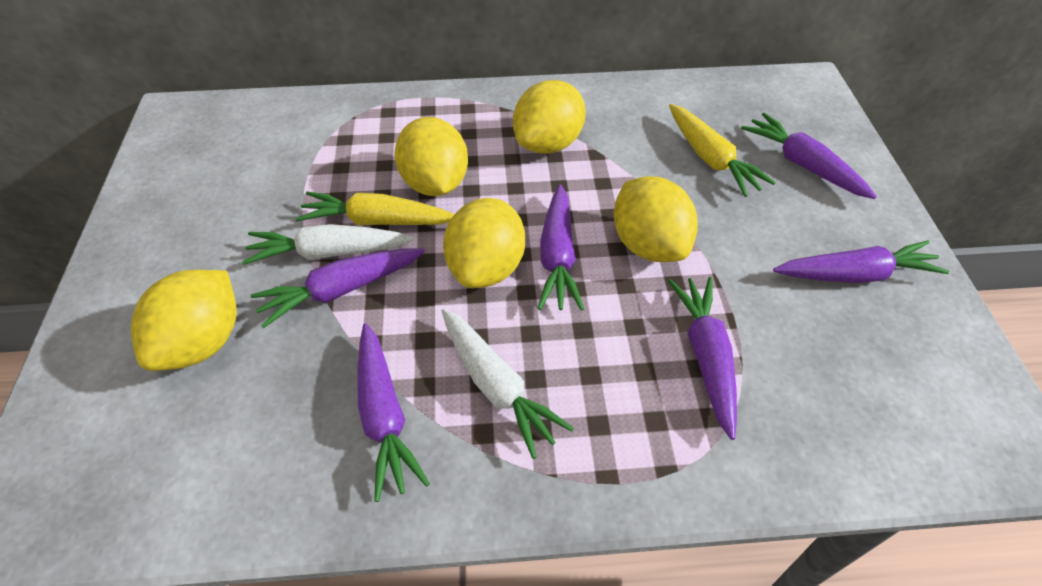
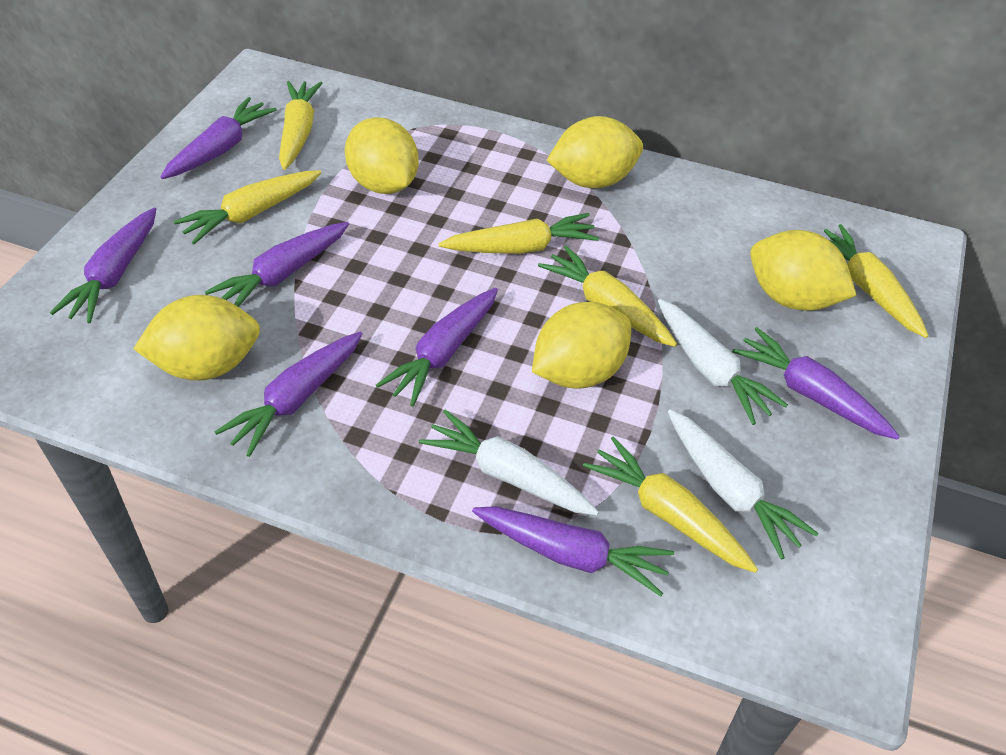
purple carrot: [251,248,425,328] [357,323,430,502] [537,184,584,311] [668,277,737,440] [741,113,877,199] [773,241,949,283] = 6 -> [50,208,156,323] [160,97,277,179] [205,222,349,307] [215,332,362,457] [376,288,498,406] [472,506,674,596] [732,327,900,440] = 7
white carrot: [242,224,414,265] [442,308,574,459] = 2 -> [419,409,599,515] [658,299,788,425] [668,410,818,560] = 3
yellow carrot: [295,191,455,225] [669,104,776,197] = 2 -> [174,170,321,244] [279,81,322,170] [438,213,599,254] [538,246,677,347] [583,436,758,573] [824,224,929,338] = 6

